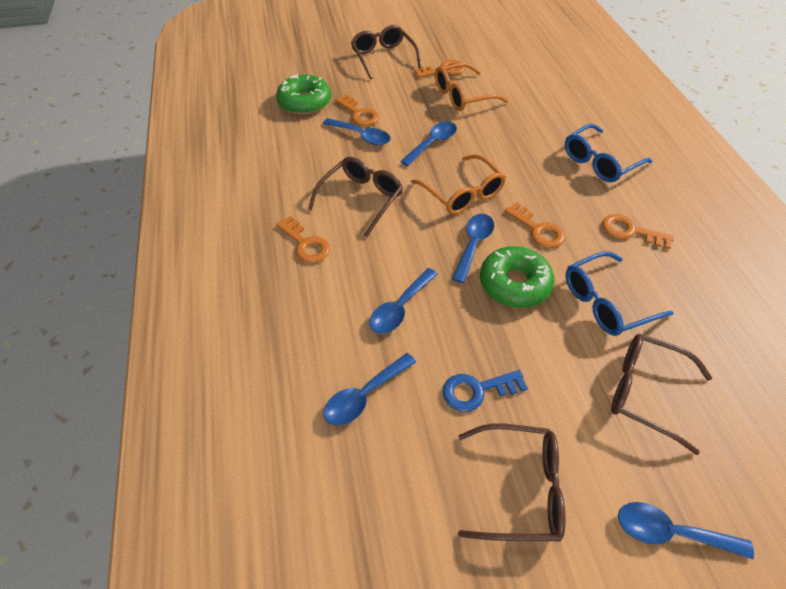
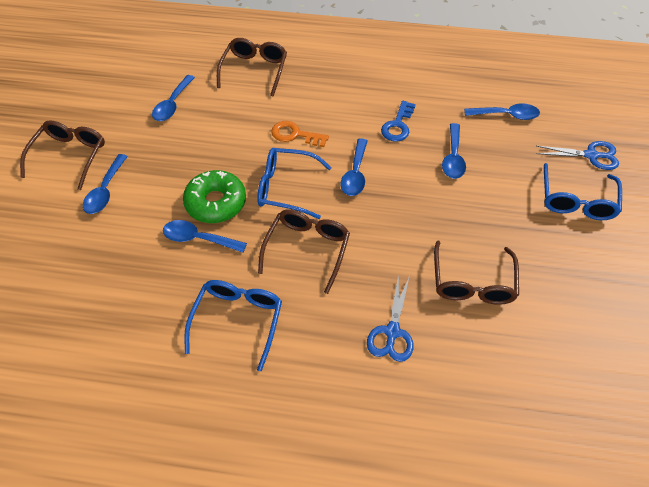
blue glasses: [565,124,652,182] [566,251,674,336] = 2 -> [184,280,282,371] [257,148,332,219] [544,163,622,220] = 3
blue scissors: none = 0 -> [367,274,414,362] [536,141,619,170] = 2
green donut: [276,75,331,115] [480,246,554,308] = 2 -> [183,170,246,223] = 1
orange glasses: [411,154,506,215] [435,63,509,111] = 2 -> none = 0
orange key: [276,216,330,263] [335,94,379,126] [414,60,465,78] [505,202,565,248] [602,214,674,249] = 5 -> [271,121,329,147] = 1

